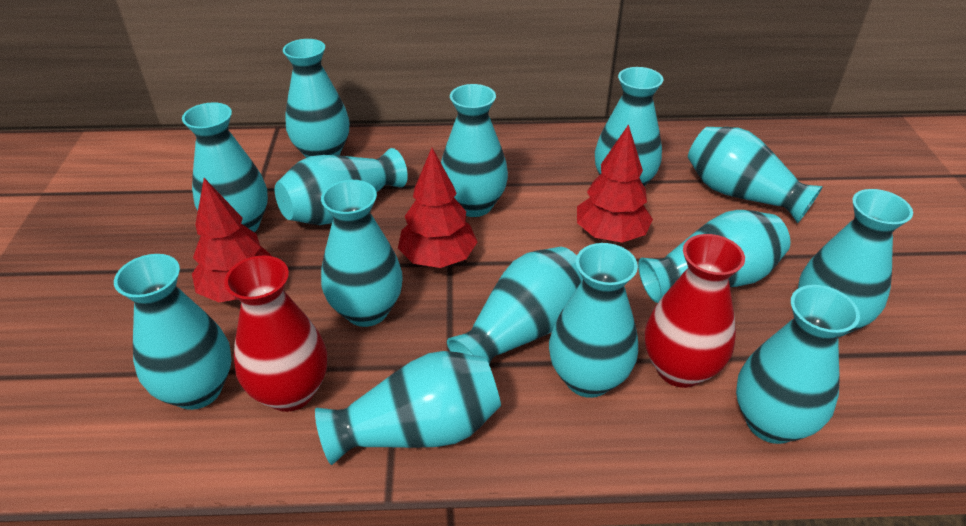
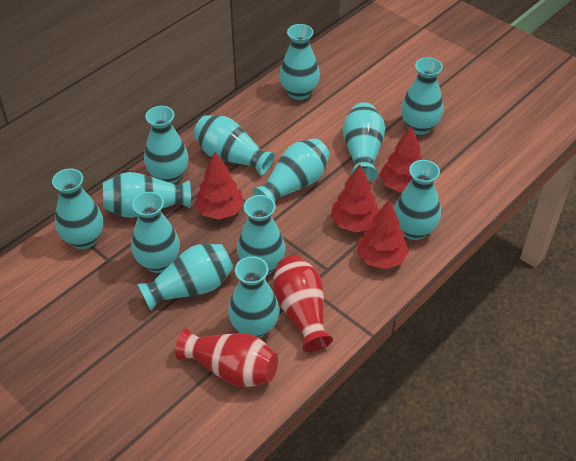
red tree: [192,178,273,302] [398,148,478,268] [577,124,653,243] = 3 -> [195,152,244,220] [331,164,379,232] [357,200,409,269] [380,126,423,193] = 4
turquoise vase: [114,254,232,410] [182,102,268,232] [275,148,408,225] [283,39,349,158] [315,351,501,465] [321,180,403,327] [441,84,508,217] [447,247,583,364] [549,243,638,398] [595,67,663,187] [638,210,790,303] [688,127,823,223] [736,285,860,444] [798,189,913,337] = 14 -> [52,169,103,249] [103,172,191,218] [131,192,180,273] [138,244,233,311] [144,106,189,184] [193,115,275,176] [228,256,279,338] [237,195,285,275] [253,138,330,202] [279,24,320,100] [342,102,385,181] [394,160,441,240] [401,57,443,135] = 13

